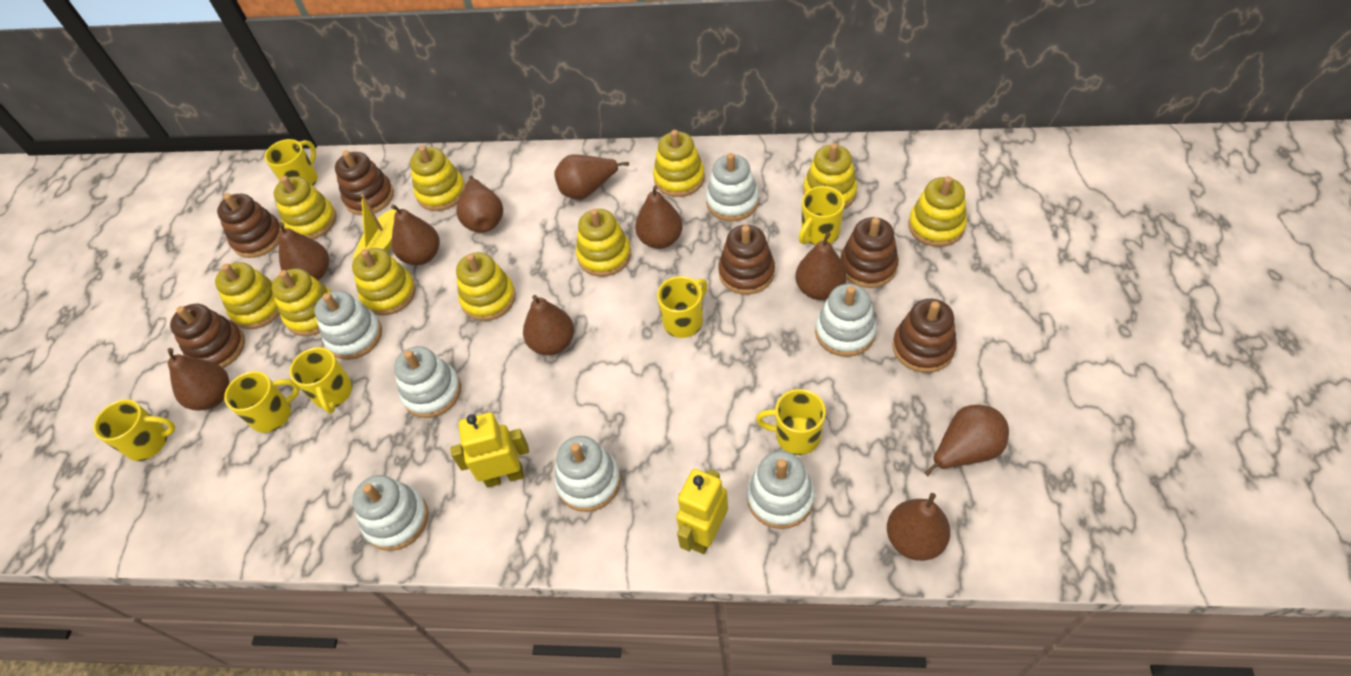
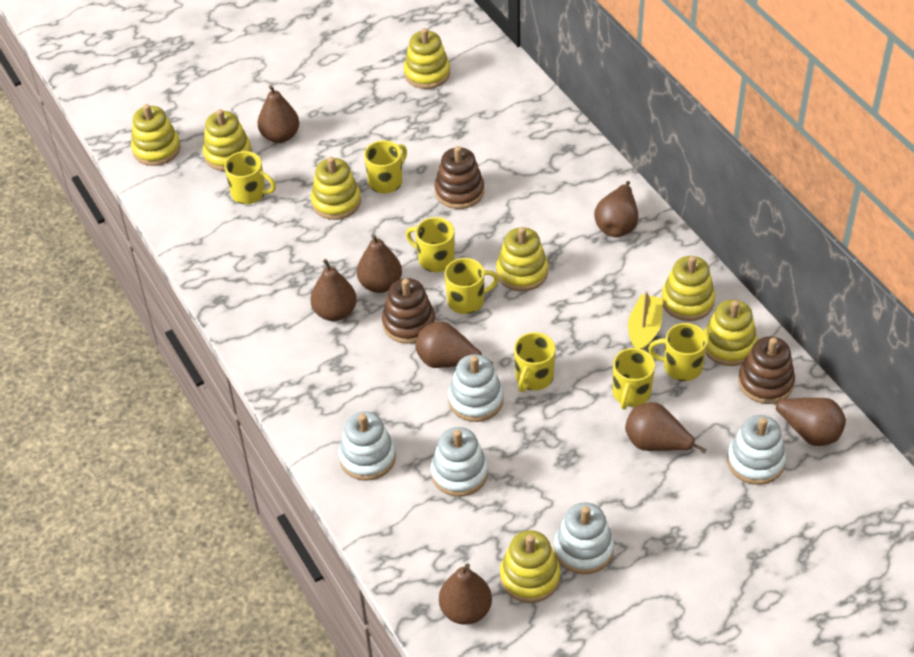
brown pear: [168,348,230,410] [278,222,329,281] [391,204,440,265] [456,176,503,233] [523,295,574,355] [554,154,629,200] [635,185,683,249] [796,232,847,300] [887,493,950,561] [924,405,1009,476] = 10 -> [257,85,299,143] [311,259,357,321] [357,234,402,293] [415,322,493,368] [439,563,492,625] [594,181,639,237] [625,402,706,453] [764,398,846,446] = 8
brown stacking toy: [170,304,245,368] [217,193,281,258] [335,150,394,215] [718,225,775,295] [841,217,899,288] [892,299,957,373] = 6 -> [382,278,435,344] [435,146,484,209] [738,336,795,404] = 3
white stacking toy: [314,291,382,360] [352,475,428,551] [394,346,461,418] [555,436,621,512] [706,153,759,221] [747,451,815,529] [815,284,877,357] = 7 -> [339,412,396,481] [431,427,488,497] [448,354,503,422] [554,502,614,574] [727,415,786,485] = 5
yellow robot: [450,412,529,488] [676,469,728,554] = 2 -> none = 0
yellow stacking toy: [215,262,280,329] [272,269,332,336] [274,176,337,239] [352,248,416,315] [410,146,466,211] [456,252,516,321] [576,209,631,277] [653,130,705,197] [803,143,857,209] [908,176,967,247] = 10 -> [131,104,181,166] [203,109,252,171] [311,157,361,220] [404,28,450,89] [496,227,548,291] [500,530,560,603] [661,256,715,321] [704,300,758,366] = 8

